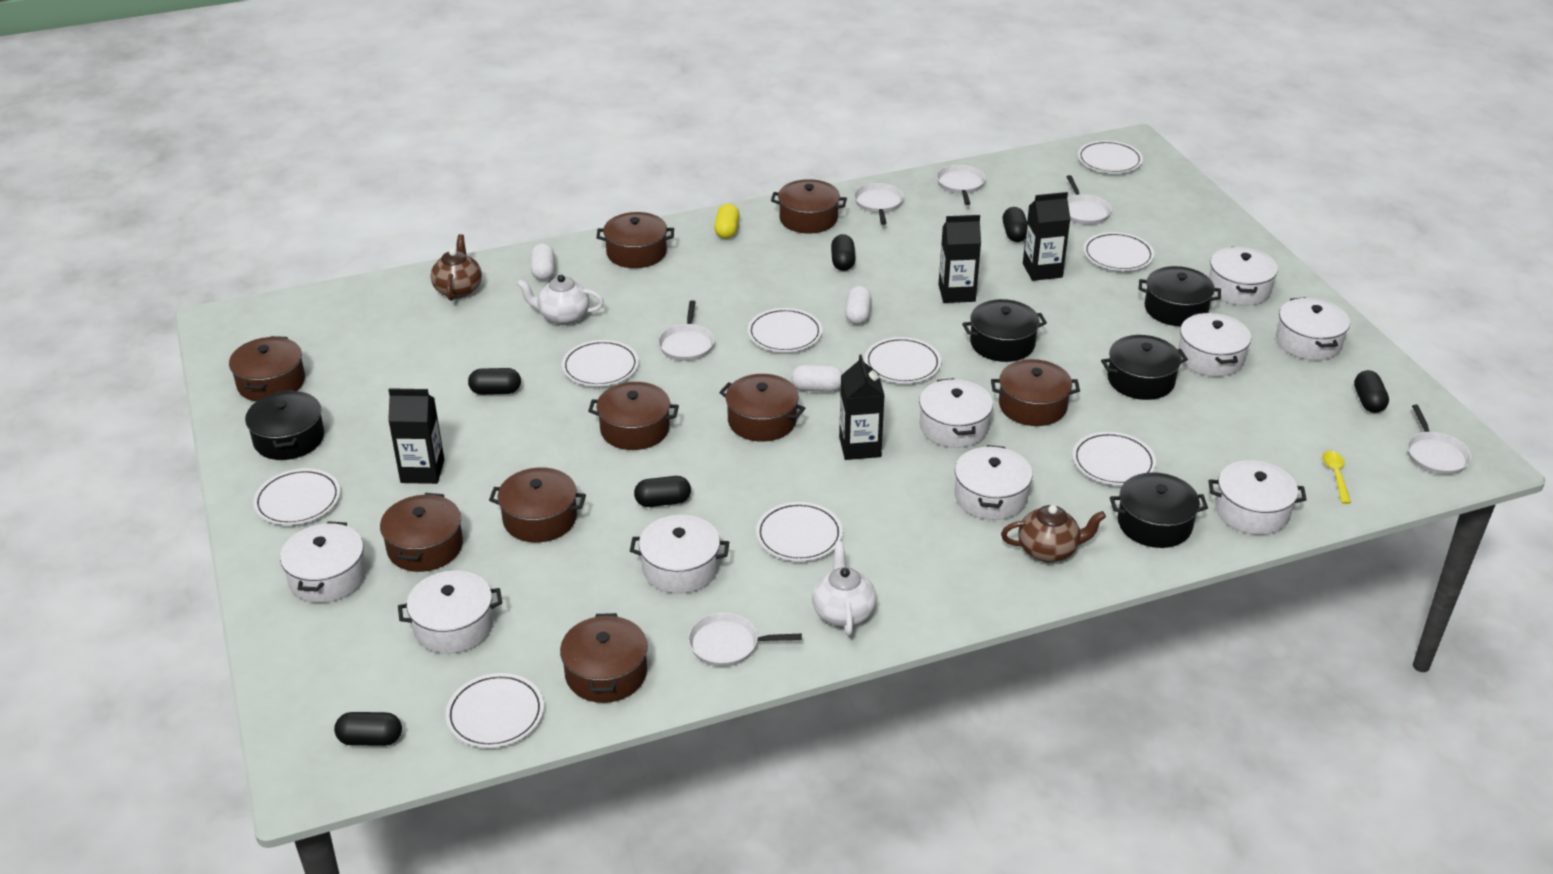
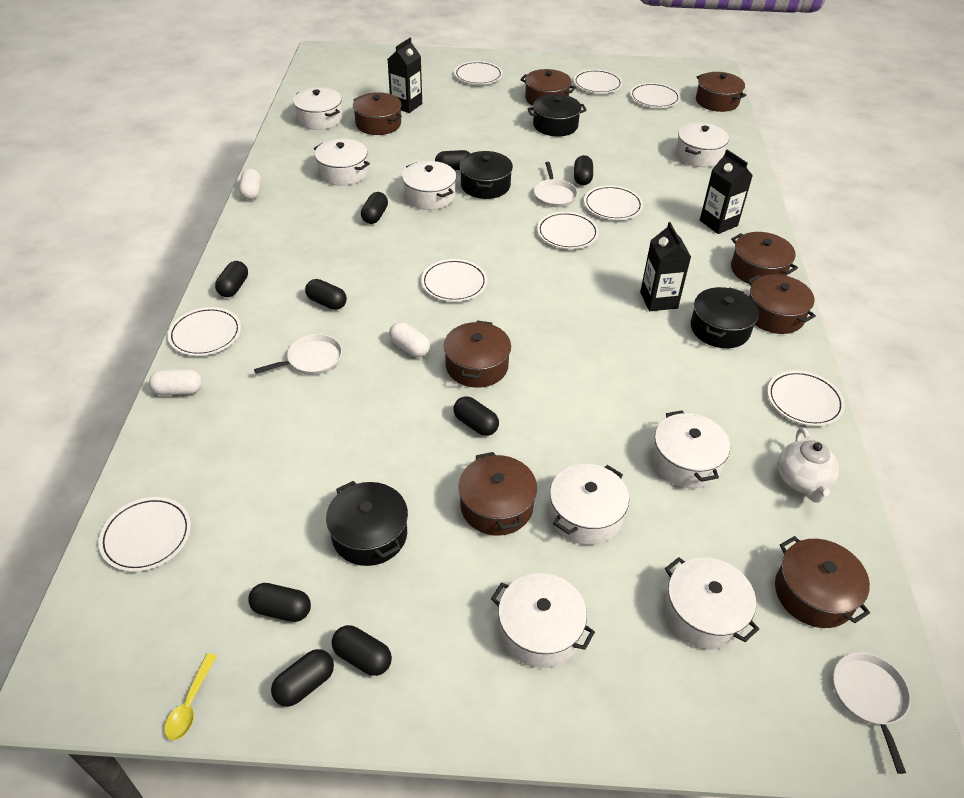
black capsule: [334,712,402,746] [468,368,521,395] [634,476,691,507] [831,234,856,271] [1003,207,1027,242] [1354,370,1389,413] = 6 -> [215,261,248,297] [248,583,311,622] [271,649,334,707] [305,279,347,310] [332,625,392,676] [361,192,388,224] [435,150,470,170] [453,396,499,436] [574,155,593,185] = 9
black carton: [388,388,444,484] [839,354,885,460] [938,215,981,303] [1023,192,1071,281] = 4 -> [388,38,422,113] [640,222,691,311] [700,150,753,234] = 3
black pot: [245,390,325,460] [962,299,1047,362] [1101,335,1188,400] [1110,472,1208,548] [1139,266,1221,326] = 5 -> [326,481,408,566] [460,151,513,199] [527,94,587,137] [691,287,759,348] = 4
brown pot: [229,336,305,401] [380,493,463,572] [489,467,586,542] [560,613,648,703] [588,382,679,450] [596,212,674,268] [719,374,805,442] [771,179,847,234] [991,359,1080,426] = 9 -> [353,92,402,135] [444,321,511,388] [458,452,537,536] [520,69,576,106] [696,72,746,112] [731,232,798,284] [748,274,816,334] [775,536,870,628] = 8
brown teapot: [430,234,482,301] [1001,505,1106,562] = 2 -> none = 0
white pan: [658,300,714,361] [688,612,802,667] [854,183,904,225] [936,165,986,205] [1067,175,1111,225] [1407,405,1471,475] = 6 -> [254,334,342,375] [534,162,578,207] [833,652,911,774] = 3
white pot: [280,521,366,603] [398,570,502,654] [630,515,729,594] [919,378,993,448] [955,445,1033,520] [1178,312,1251,377] [1208,460,1307,535] [1209,247,1278,306] [1276,297,1350,360] = 9 -> [293,87,343,130] [314,139,370,186] [402,161,456,210] [491,573,595,668] [549,464,629,545] [652,410,730,488] [664,557,759,650] [676,122,729,167] = 8
white teapot: [517,275,604,325] [812,541,876,636] = 2 -> [778,427,839,503] = 1
yellow capsule: [714,204,740,239] = 1 -> none = 0

